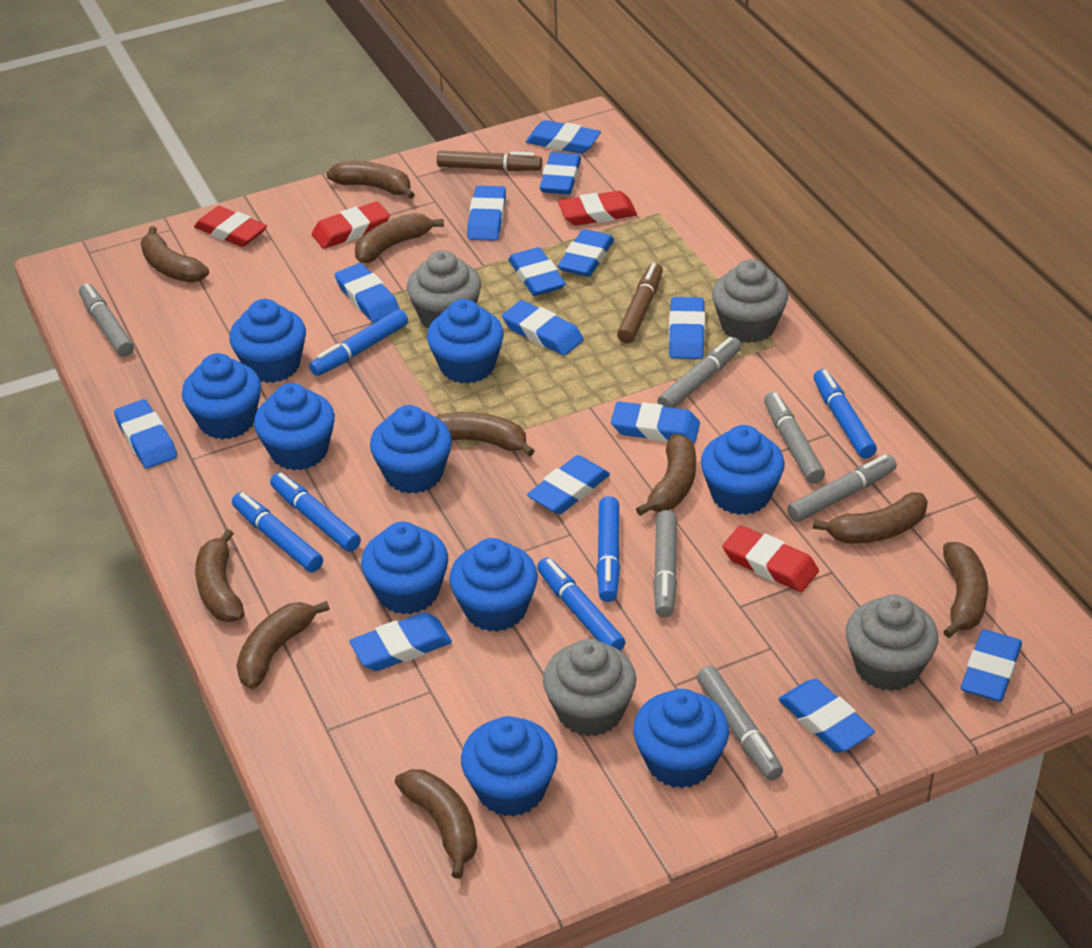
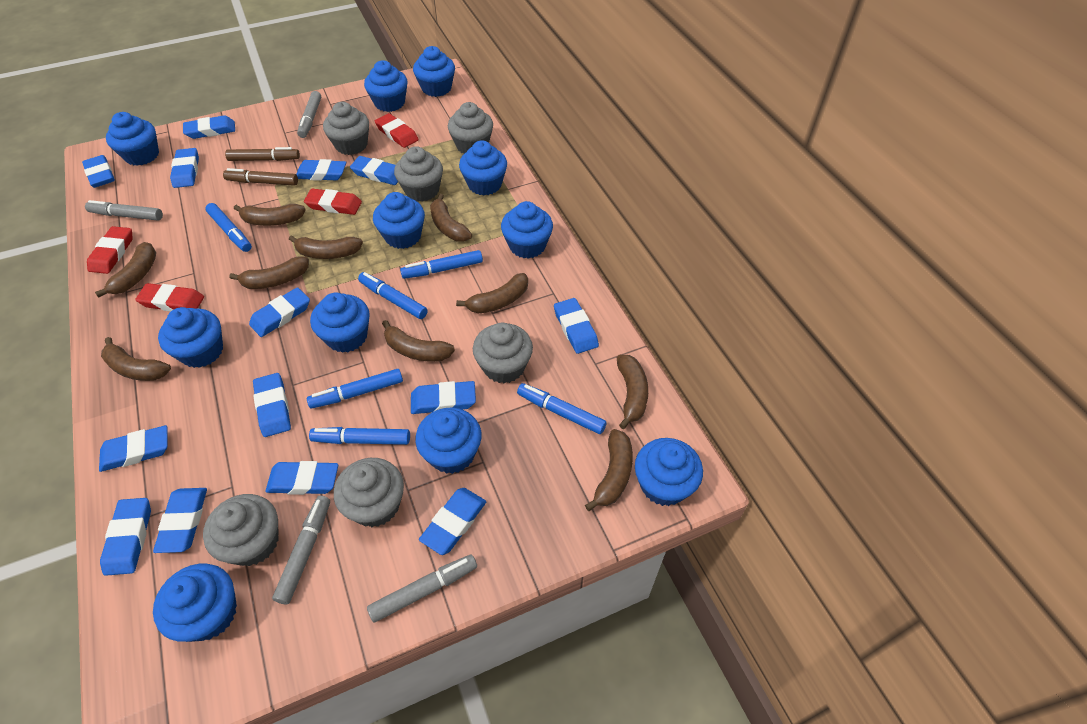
blue cupcake: [182,353,261,440] [229,299,306,383] [254,383,335,470] [361,522,448,614] [370,405,452,494] [427,299,504,384] [449,538,538,632] [461,716,558,817] [633,689,729,788] [701,425,785,515] = 10 -> [106,112,159,166] [153,564,237,642] [158,307,223,368] [310,293,370,353] [364,60,407,112] [373,192,425,249] [413,46,455,97] [415,408,482,474] [459,140,507,195] [501,201,553,259] [635,438,703,506] = 11
grey cupcake: [407,250,481,328] [543,639,636,737] [712,259,788,343] [846,594,938,691] = 4 -> [203,494,279,566] [323,102,369,155] [334,458,404,527] [394,146,443,202] [448,102,493,154] [473,323,533,384] = 6
grey marker: [79,283,134,357] [653,510,677,617] [657,337,741,408] [697,666,783,781] [764,392,825,484] [787,454,897,522] = 6 -> [85,200,163,221] [272,496,330,604] [297,91,321,138] [367,554,477,623] = 4

